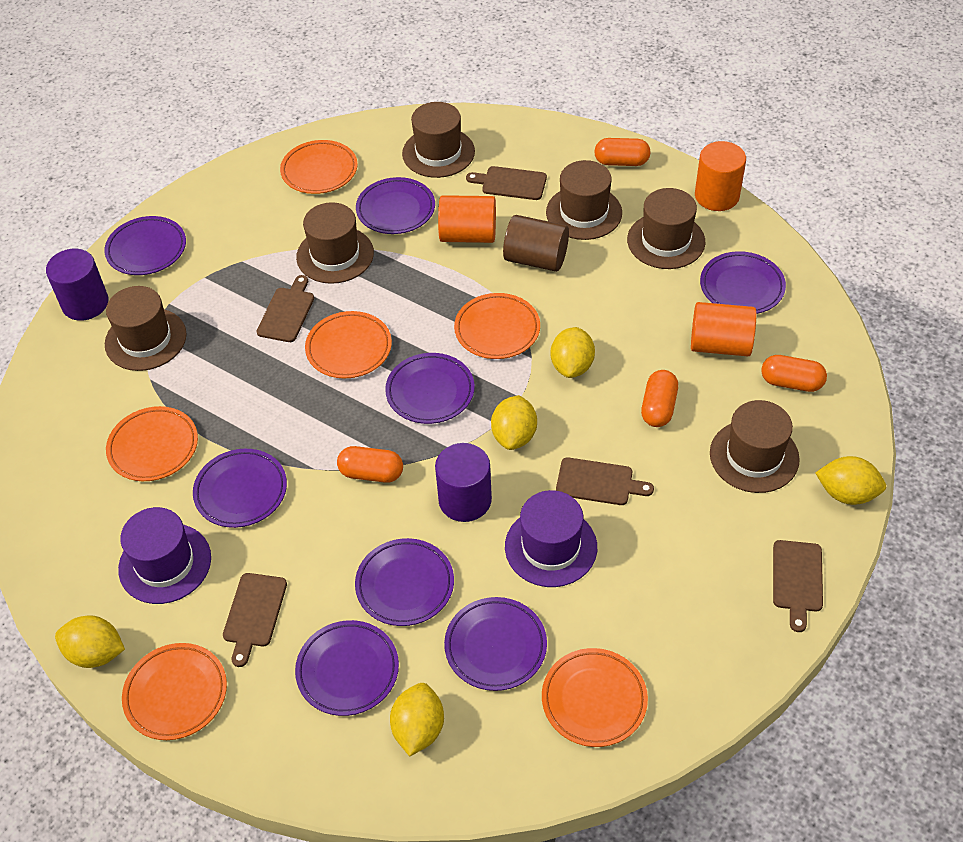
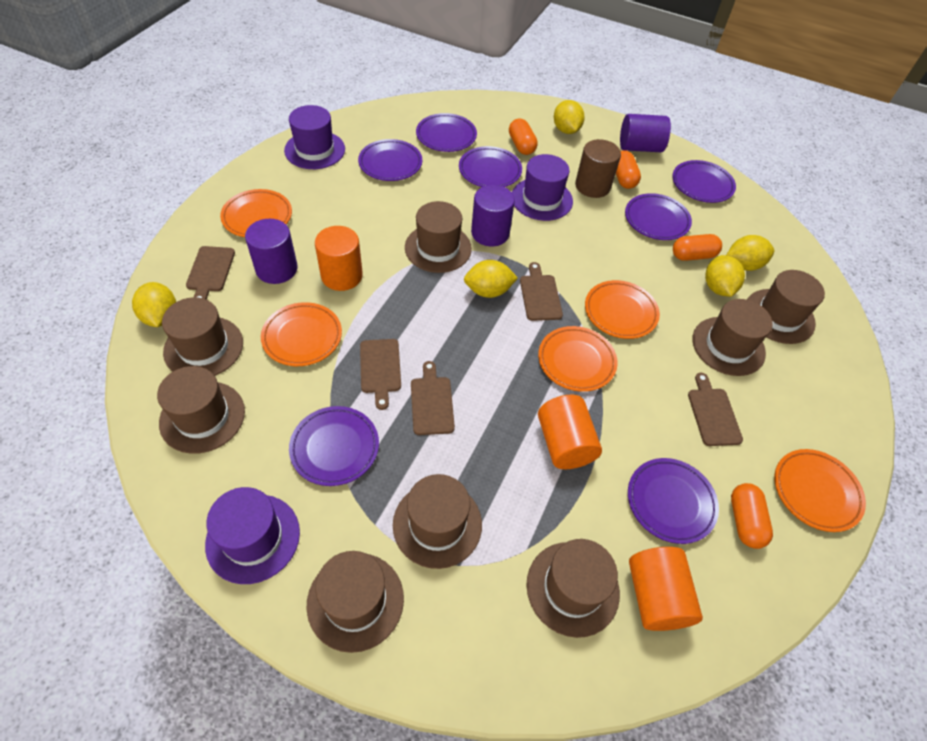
brown hat: [105,286,186,371] [296,202,374,284] [402,102,475,178] [546,160,622,240] [627,188,705,269] [710,400,800,493] = 6 -> [157,366,245,454] [162,297,243,376] [307,551,404,653] [393,474,482,569] [405,201,472,273] [527,539,620,638] [692,299,773,376] [747,270,825,344] = 8
orange plate: [106,406,198,481] [122,643,227,740] [280,140,358,194] [305,311,392,378] [454,293,540,359] [542,648,648,747] = 6 -> [220,189,292,237] [261,302,342,366] [538,326,618,392] [585,280,660,339] [774,449,866,532] = 5
purple cylinder: [46,249,108,321] [435,443,492,522] = 2 -> [245,219,298,284] [471,185,515,247] [620,114,671,152] = 3
purple hat: [118,507,211,604] [505,490,597,587] = 2 -> [205,487,300,584] [284,105,345,169] [512,154,573,221] = 3
purple plate: [104,216,186,275] [193,449,287,528] [295,620,399,716] [355,538,454,626] [356,177,435,234] [385,353,475,424] [444,597,547,691] [700,251,786,314] = 8 -> [289,406,379,486] [358,139,422,181] [416,113,477,152] [459,146,522,187] [625,193,692,240] [628,458,719,544] [672,160,736,203] = 7

